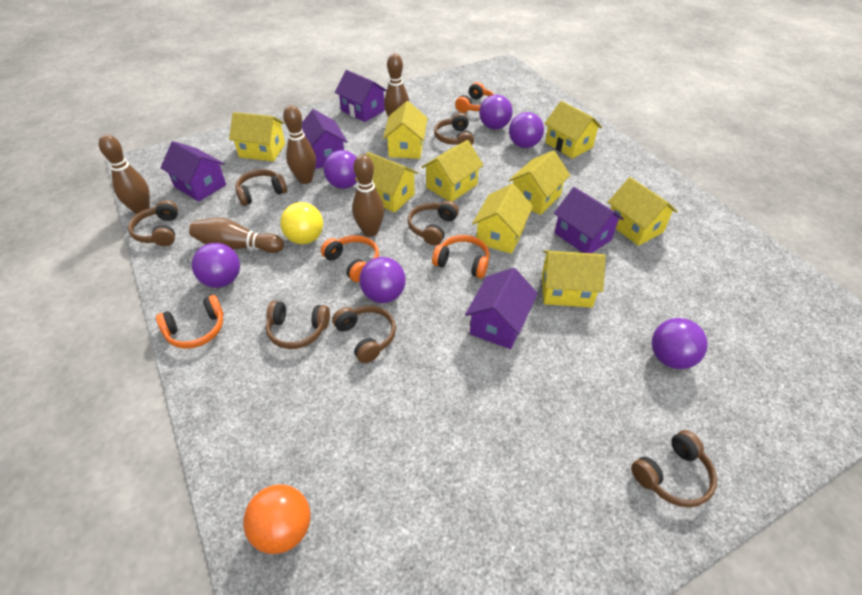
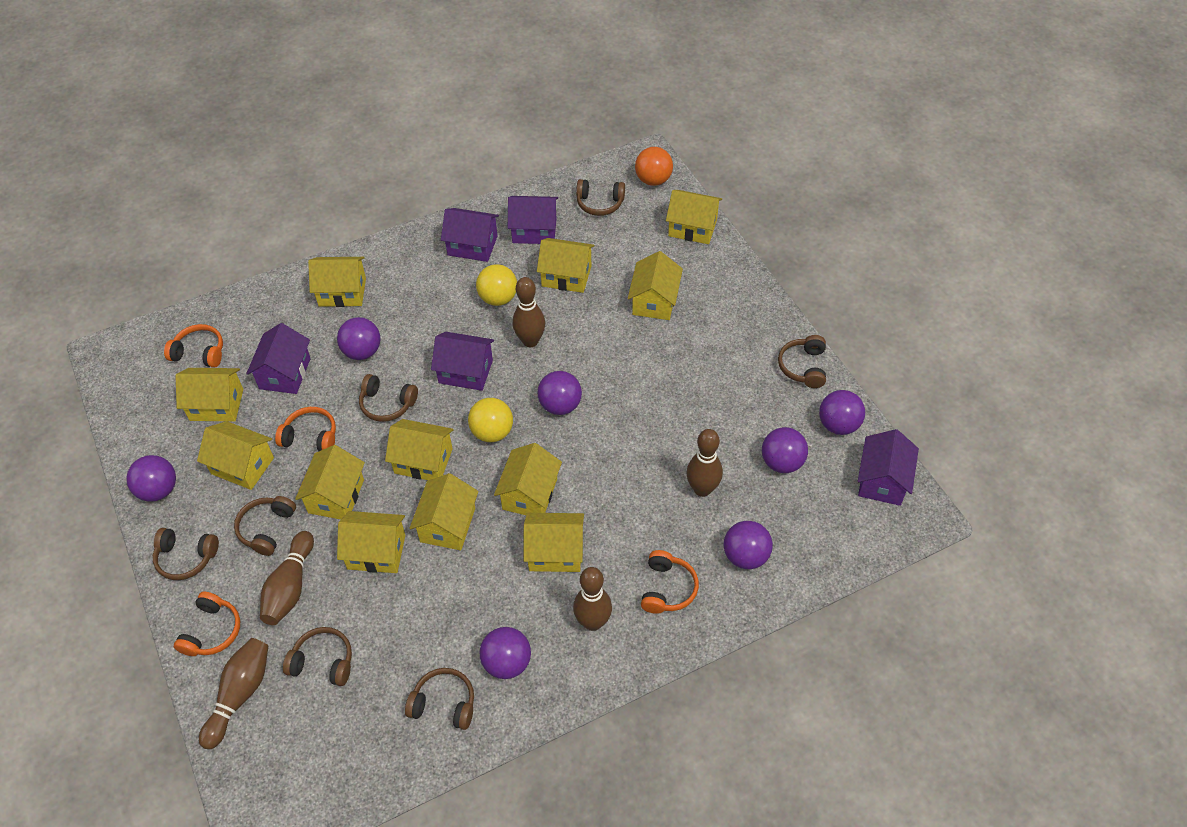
purple ball: [192,243,240,288] [323,150,357,189] [359,257,406,303] [479,95,513,129] [509,112,544,148] [652,318,708,369] = 6 -> [126,455,176,502] [337,317,381,360] [479,627,531,679] [537,371,582,415] [724,521,773,569] [762,427,808,473] [819,390,865,435] = 7
yellow ball: [280,202,323,244] = 1 -> [468,398,513,442] [476,264,517,306] = 2
yellow house: [229,112,285,162] [355,152,418,213] [383,101,428,159] [422,140,484,202] [472,184,533,254] [508,150,570,215] [542,250,606,308] [544,101,602,159] [608,177,678,246] = 9 -> [175,368,243,422] [197,421,274,490] [295,445,365,519] [308,257,366,307] [337,511,405,573] [385,419,454,480] [410,473,478,550] [494,443,562,515] [524,513,584,572] [537,238,595,293] [628,251,683,320] [666,190,722,244] = 12

